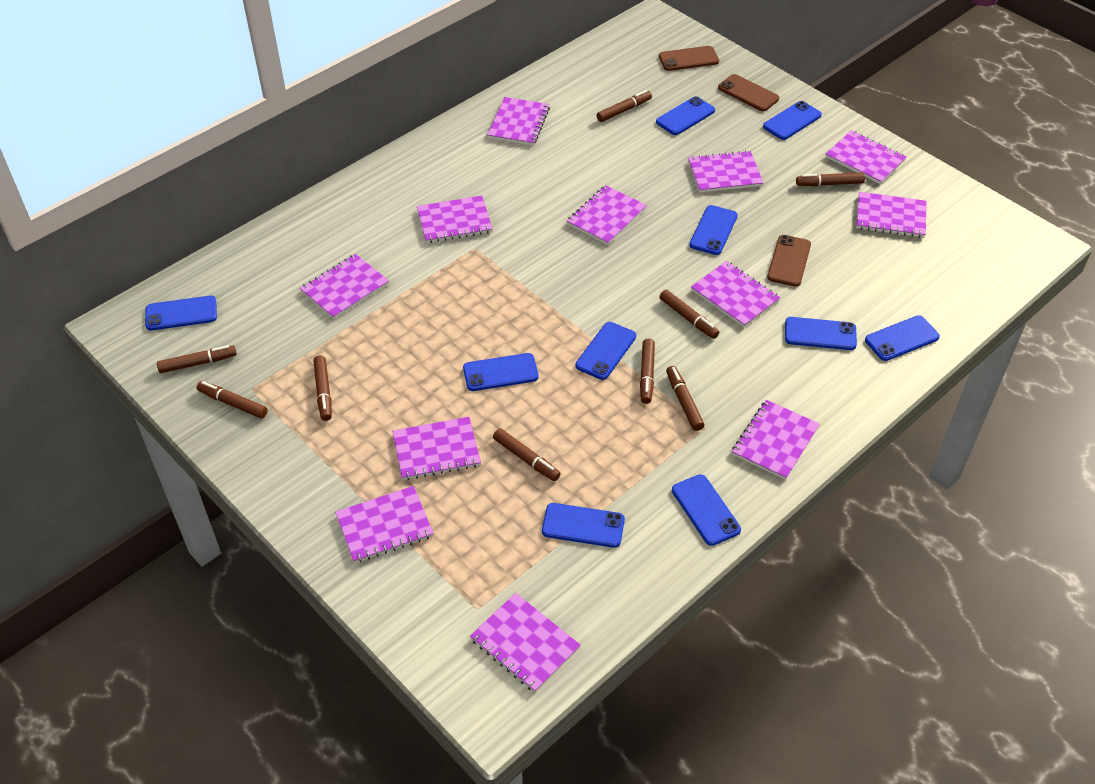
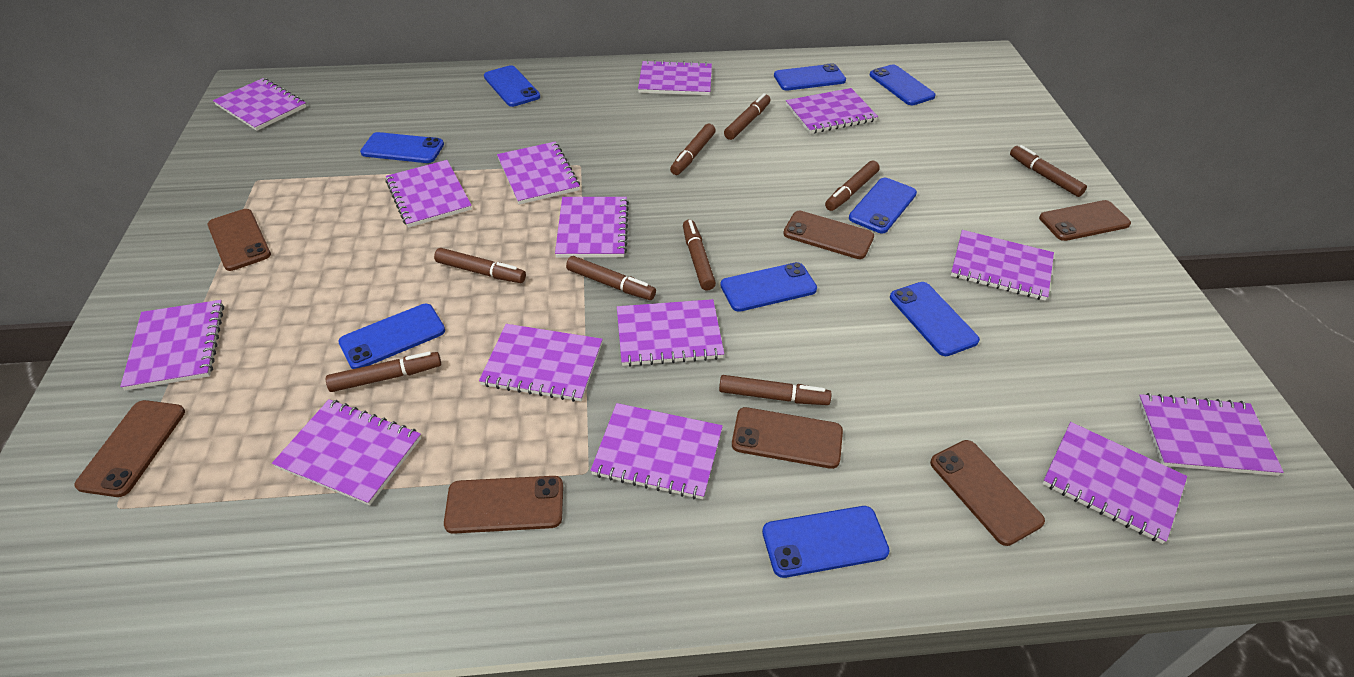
blue phone: [145,296,217,330] [463,353,539,391] [542,503,625,548] [575,322,636,380] [656,96,715,135] [672,474,741,546] [689,205,738,255] [763,101,822,140] [785,317,857,350] [865,315,940,361] = 10 -> [338,304,445,369] [360,132,444,163] [484,65,540,107] [720,262,817,312] [762,506,890,578] [774,63,846,91] [849,178,917,233] [870,64,936,105] [890,282,980,356] = 9
brown phone: [659,46,719,71] [718,74,779,111] [767,235,811,287] = 3 -> [74,400,185,497] [208,209,271,271] [444,476,563,534] [732,407,843,469] [783,211,874,259] [930,440,1045,546] [1039,200,1131,241] = 7
purple notebook: [300,254,389,319] [335,486,434,563] [392,417,481,480] [417,196,493,243] [470,593,581,692] [487,97,550,145] [567,185,647,245] [688,151,763,193] [691,261,780,327] [732,400,820,480] [825,130,907,184] [856,192,927,238] = 12 -> [120,300,224,391] [213,78,306,131] [272,399,421,505] [385,160,472,228] [479,324,603,402] [497,142,580,205] [555,197,629,258] [590,403,723,499] [617,299,724,367] [638,60,712,95] [786,88,878,134] [951,230,1054,301] [1042,422,1187,544] [1138,393,1284,476] = 14

